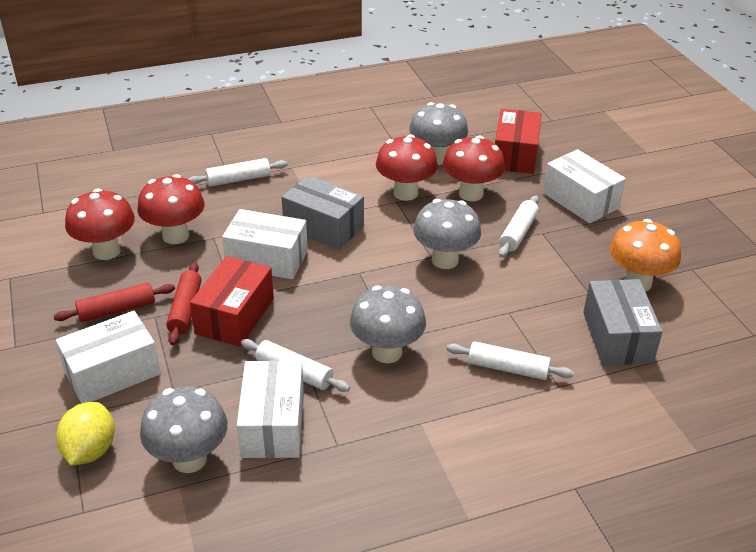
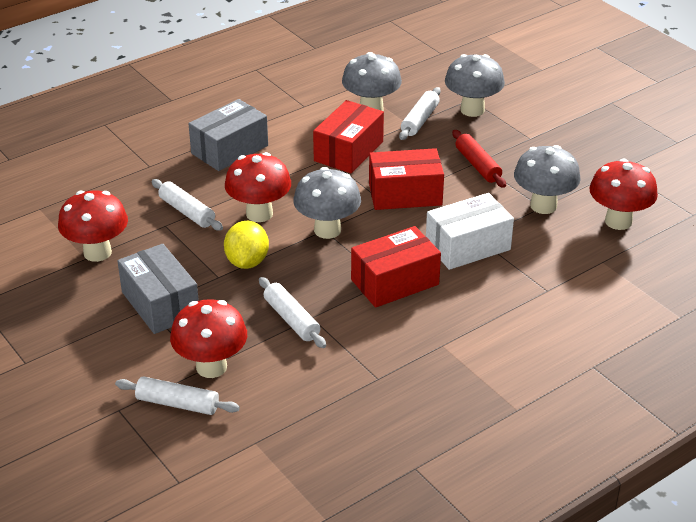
orange mushroom: [610,219,681,292] = 1 -> none = 0
red box: [190,256,274,347] [495,109,542,174] = 2 -> [313,100,384,173] [351,226,441,308] [369,148,444,210] = 3
red rolling pin: [53,283,175,322] [166,262,201,345] = 2 -> [452,130,506,188] = 1
white box: [56,311,161,403] [222,209,308,279] [237,360,304,458] [543,149,626,224] = 4 -> [426,193,514,270] = 1

